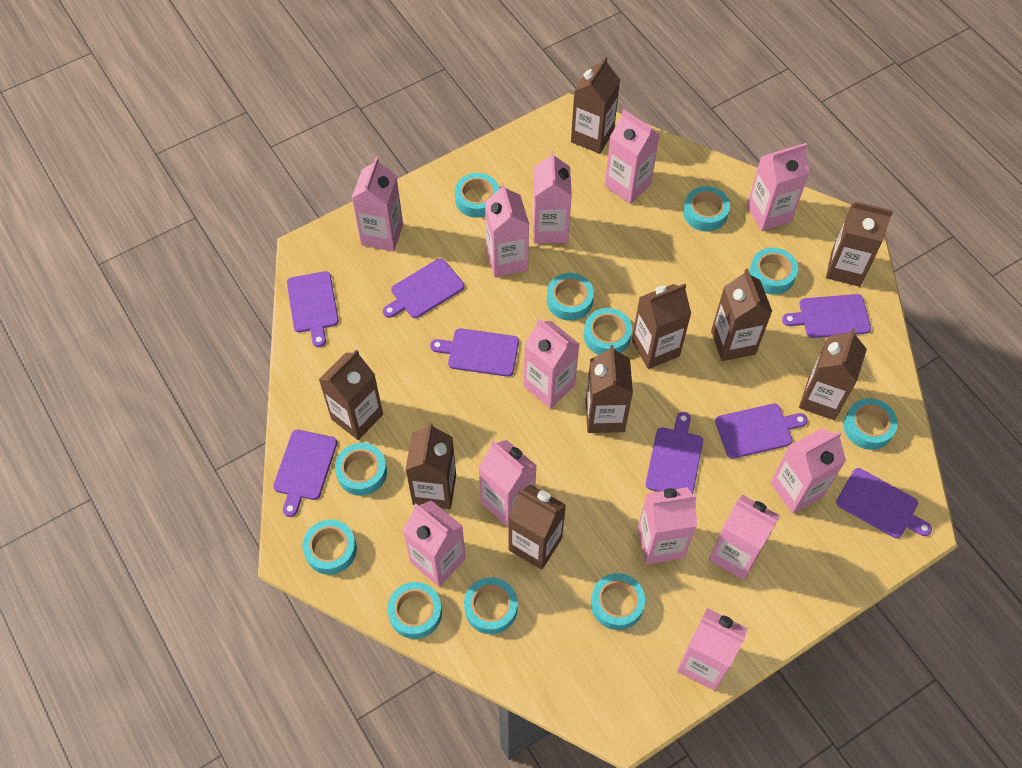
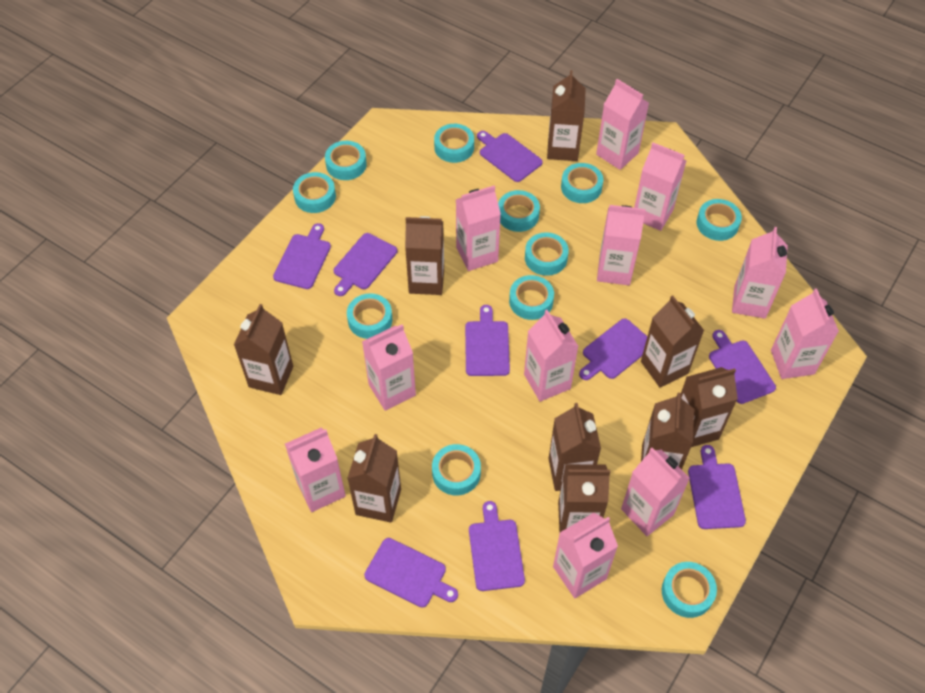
pink carton: [352,157,403,252] [403,500,466,587] [478,440,537,527] [485,183,529,277] [524,318,579,409] [533,151,572,244] [605,110,660,204] [638,487,697,564] [677,608,748,691] [709,494,780,580] [747,143,809,231] [771,428,846,514] = 12 -> [285,427,346,512] [362,324,416,411] [456,186,501,271] [524,310,579,402] [553,513,618,598] [596,79,649,170] [597,205,646,285] [621,448,690,536] [634,143,687,231] [732,227,788,318] [771,289,839,379] = 11
purple cutting board: [273,430,337,517] [287,271,339,347] [383,258,465,318] [430,328,519,377] [645,412,703,494] [715,404,808,459] [782,294,871,338] [836,468,932,538] = 8 -> [273,223,331,289] [333,233,397,296] [364,538,458,608] [465,305,510,376] [469,501,525,591] [477,131,543,182] [579,319,647,380] [688,445,746,529] [709,330,776,404] = 9

